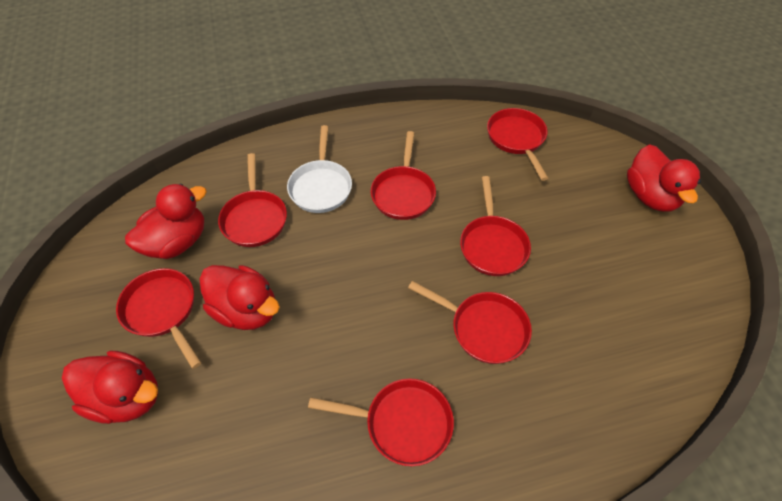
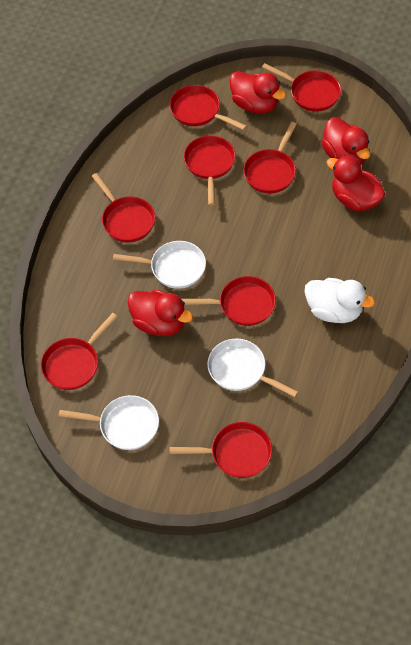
red pan: [116,268,202,369] [218,153,287,247] [308,379,454,466] [371,131,436,220] [408,281,532,364] [460,176,531,276] [487,108,549,181] = 7 -> [41,313,117,390] [92,173,155,242] [170,85,247,130] [170,422,272,478] [182,276,276,326] [184,136,236,206] [243,122,297,193] [262,63,341,112] = 8
white duck: none = 0 -> [305,278,375,323] = 1
white pan: [287,125,352,213] = 1 -> [59,395,159,450] [113,241,206,289] [207,339,298,397] = 3

